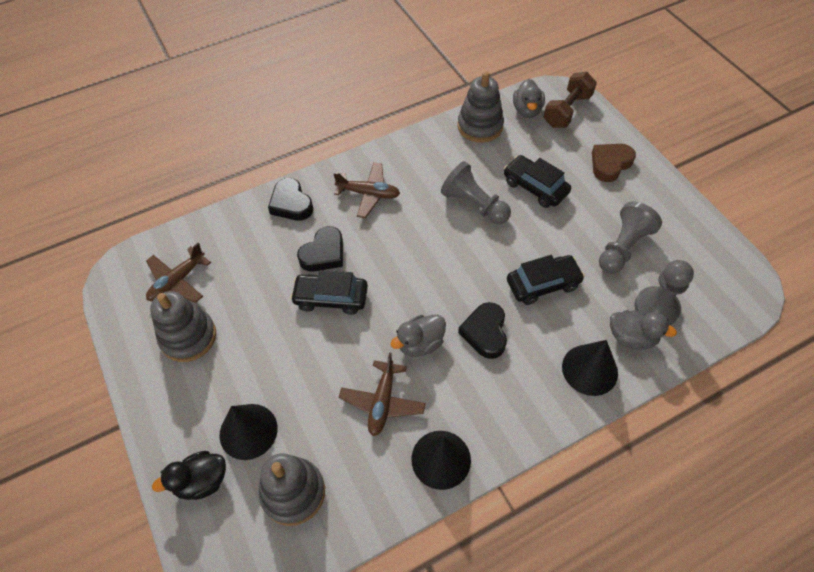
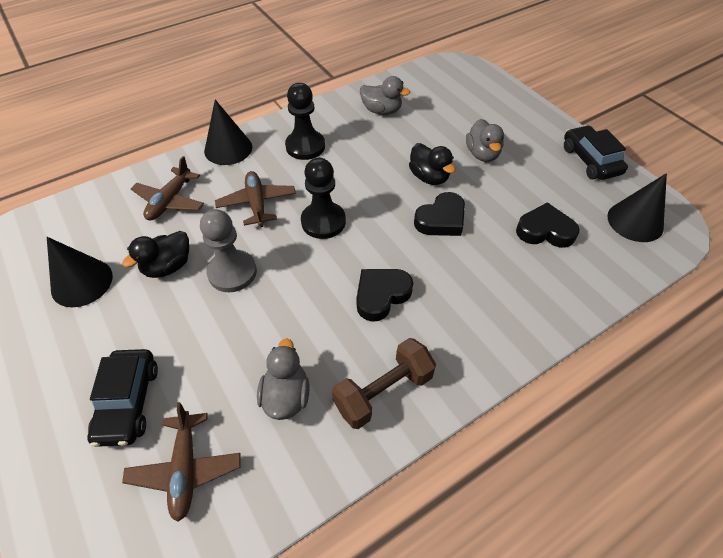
black car: [290,270,368,315] [504,155,571,208] [507,255,585,305] = 3 -> [87,349,158,447] [564,125,628,180] = 2
black duck: [152,451,226,500] = 1 -> [122,231,189,278] [409,143,456,185] = 2
black pawn: none = 0 -> [285,83,325,160] [301,158,346,239] = 2
brown heart: [592,144,636,182] = 1 -> none = 0
grey pawn: [441,161,511,224] [599,202,662,274] [634,260,694,325] = 3 -> [200,209,257,292] = 1
grey stacking toy: [150,291,216,362] [259,453,325,526] [458,71,504,143] = 3 -> none = 0

